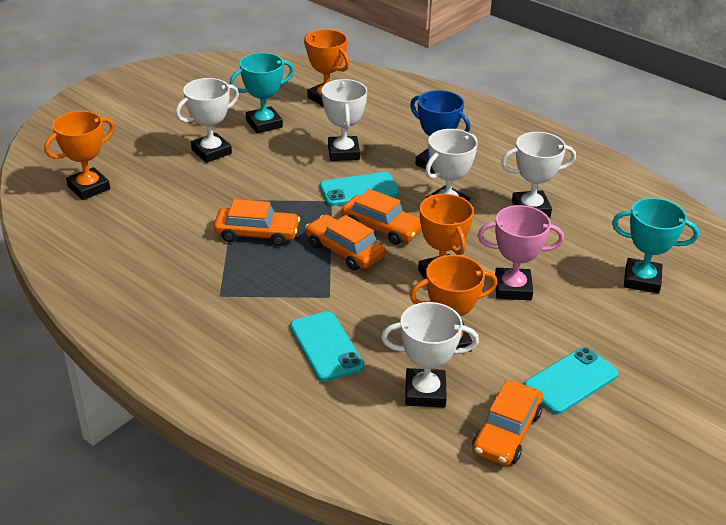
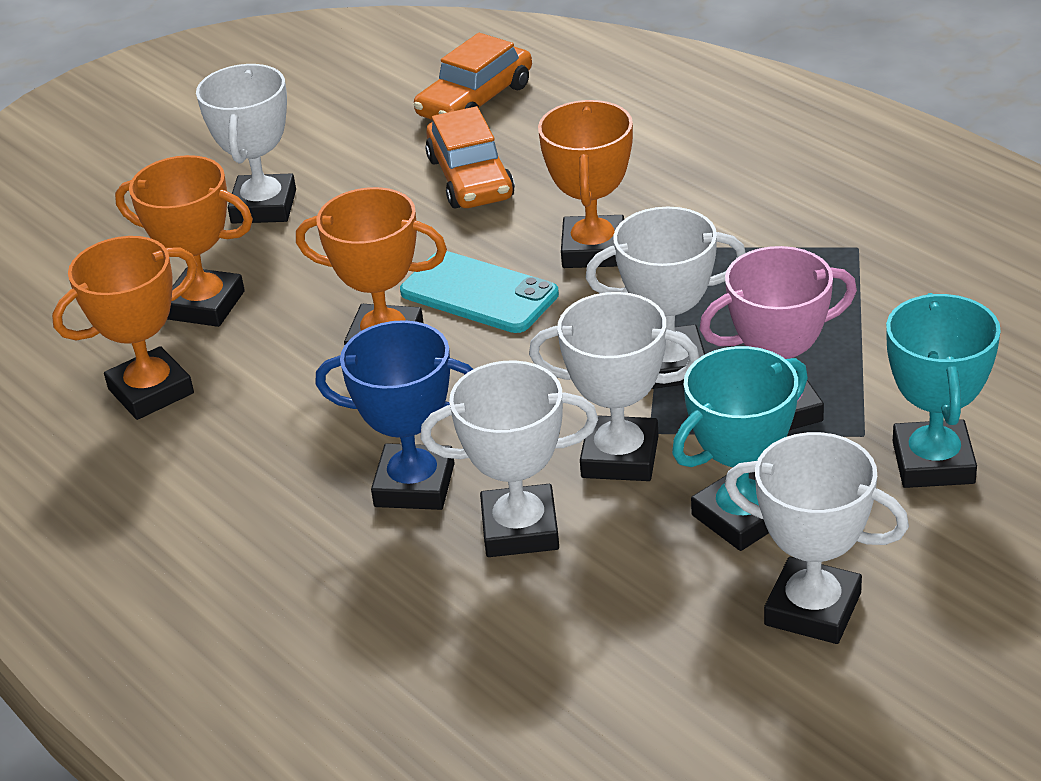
orange car: [213,199,300,246] [306,215,386,271] [341,189,422,245] [472,380,543,466] = 4 -> [413,33,532,120] [425,106,515,208] = 2
turquoise phone: [290,311,364,382] [320,172,399,206] [524,347,618,414] = 3 -> [400,251,559,333] = 1

